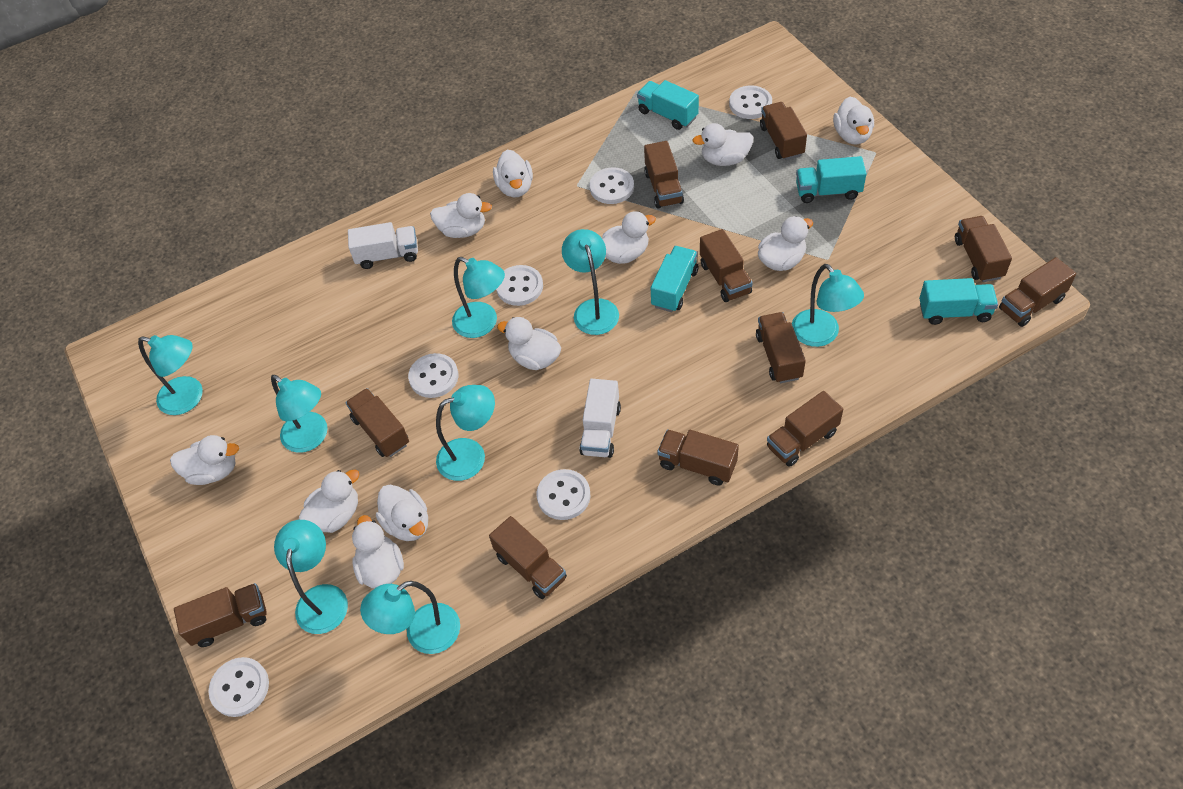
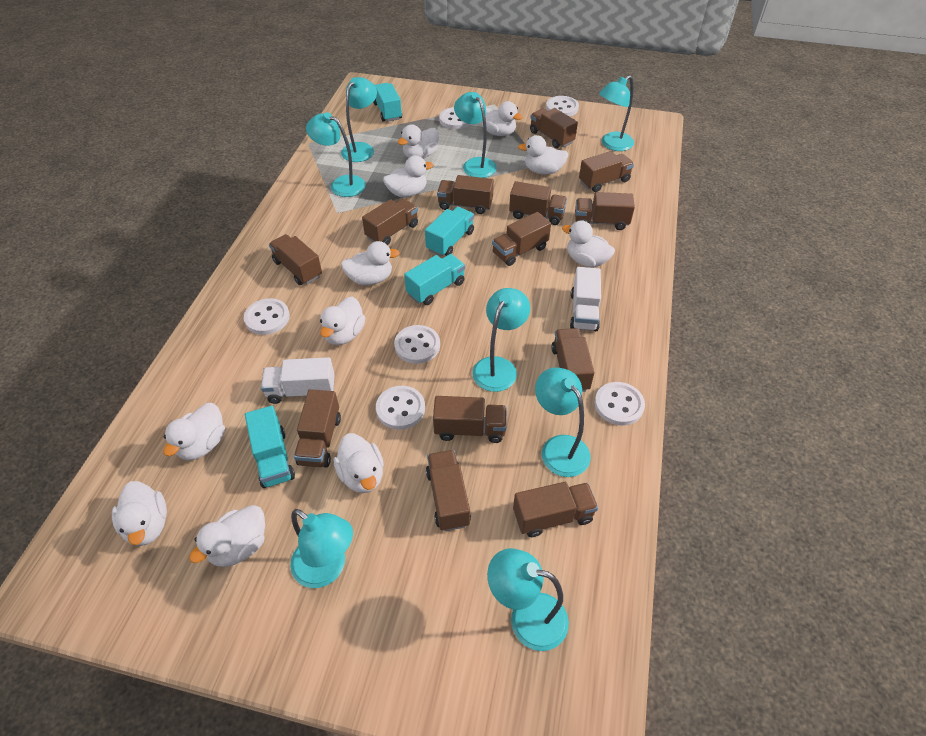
brown truck: [174,583,267,647] [346,388,409,457] [489,516,567,599] [644,141,684,209] [657,429,739,486] [700,229,753,302] [756,312,806,383] [760,102,807,160] [767,391,843,467] [955,216,1012,282] [999,257,1076,327] = 11 -> [269,234,322,285] [294,389,341,467] [362,199,418,245] [426,450,471,531] [433,396,507,443] [437,175,494,214] [492,212,551,266] [509,181,567,225] [513,482,598,537] [530,108,578,148] [551,328,595,392] [575,192,635,230] [579,151,634,192] = 13

